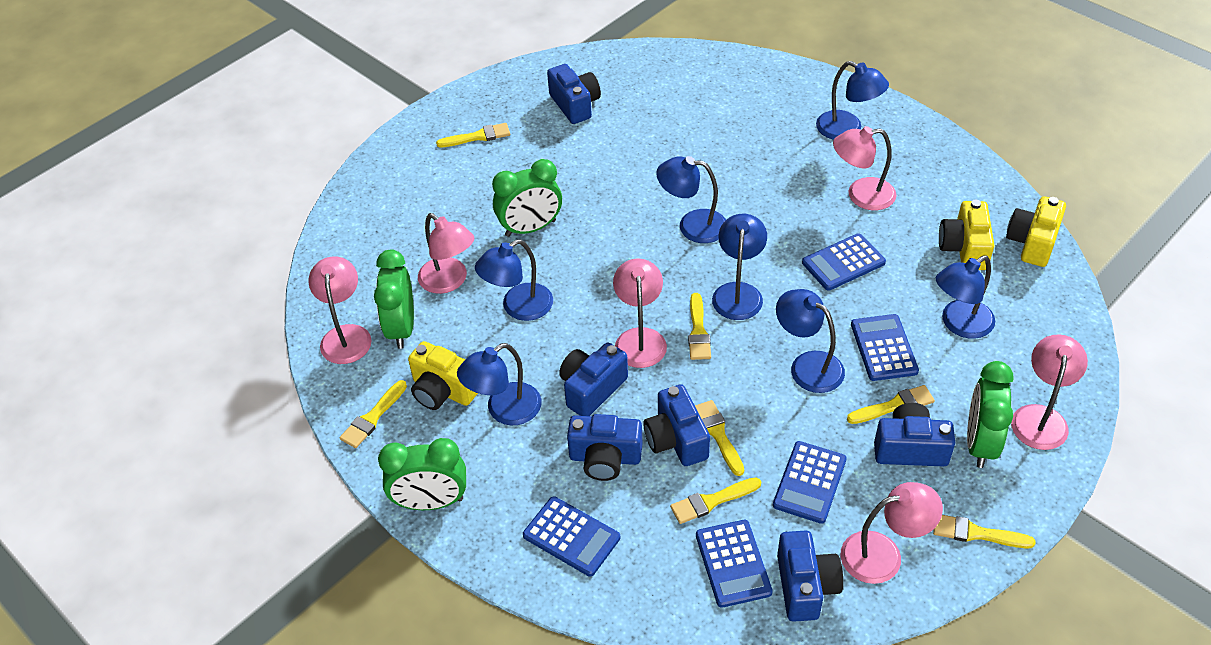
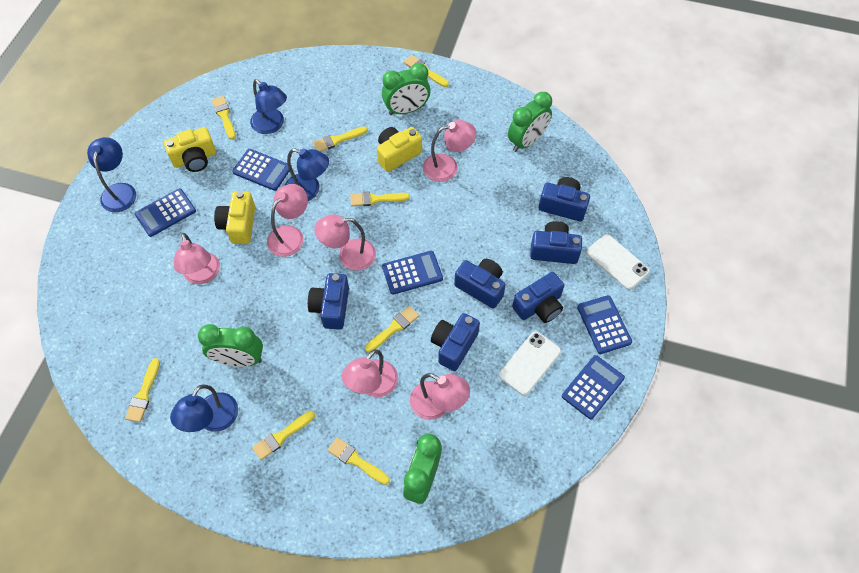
blue lamp: [457,343,541,425] [475,239,553,321] [656,156,726,243] [712,214,767,320] [776,289,845,393] [816,61,889,140] [936,255,995,339] = 7 -> [87,137,136,212] [170,385,238,432] [250,79,287,134] [285,148,329,201] = 4
white phone: none = 0 -> [499,332,561,395] [586,234,650,290] = 2
yellow brush: [340,380,407,448] [436,123,510,148] [670,477,761,524] [688,293,711,360] [695,400,744,476] [847,385,935,424] [933,515,1036,548] = 7 -> [125,358,160,422] [212,96,236,140] [252,411,315,460] [312,127,368,152] [328,437,390,485] [350,192,410,206] [365,306,419,352] [404,55,449,87] = 8

